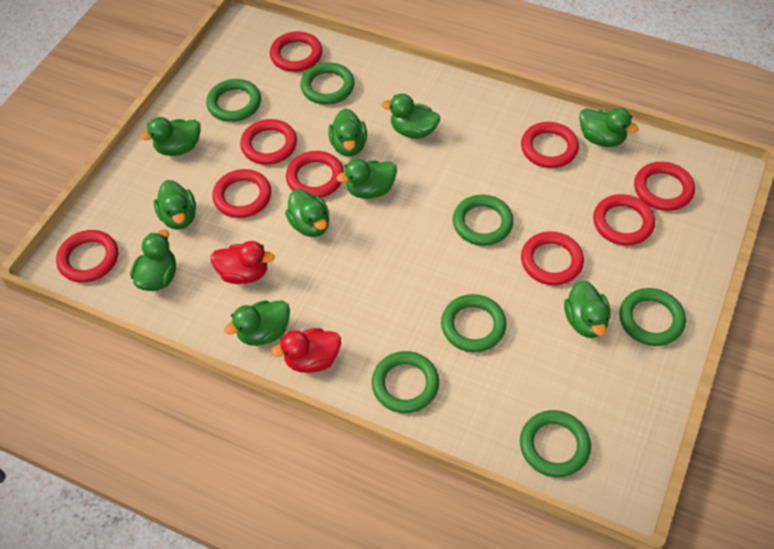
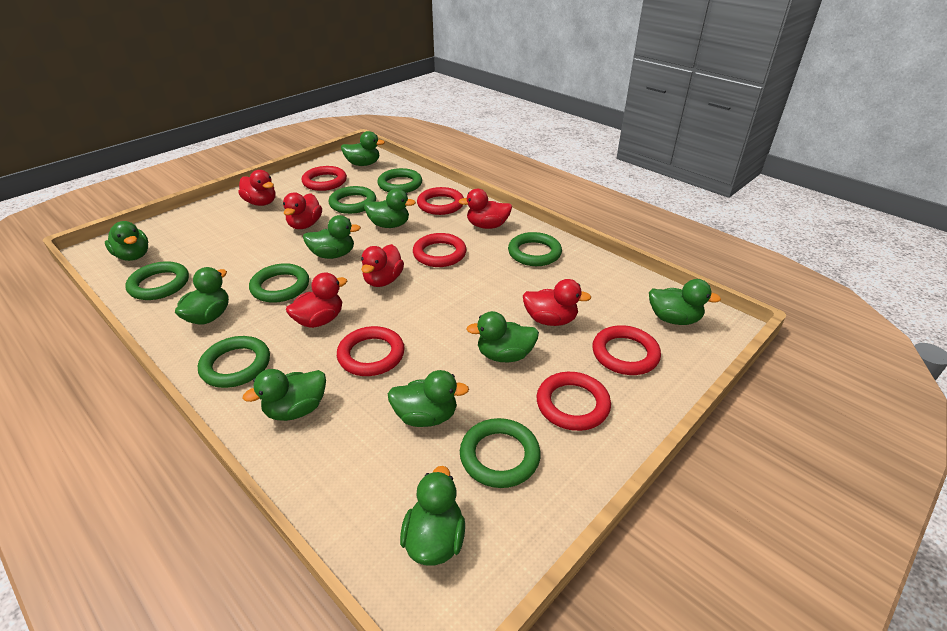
red duck: [211,241,275,284] [271,328,341,373] = 2 -> [238,170,275,206] [283,193,322,229] [286,273,347,328] [361,244,404,287] [458,189,512,229] [523,279,592,326] = 6
red ring: [56,230,118,283] [212,169,271,218] [240,119,297,165] [270,31,322,72] [286,151,344,198] [521,122,579,168] [521,232,584,285] [593,194,655,245] [634,162,695,211] = 9 -> [302,166,347,191] [337,326,405,376] [413,233,467,267] [417,187,464,215] [537,372,611,431] [592,325,661,375] = 6

